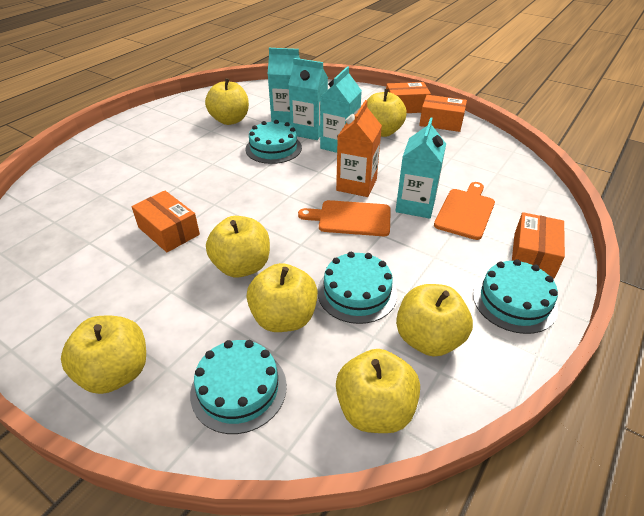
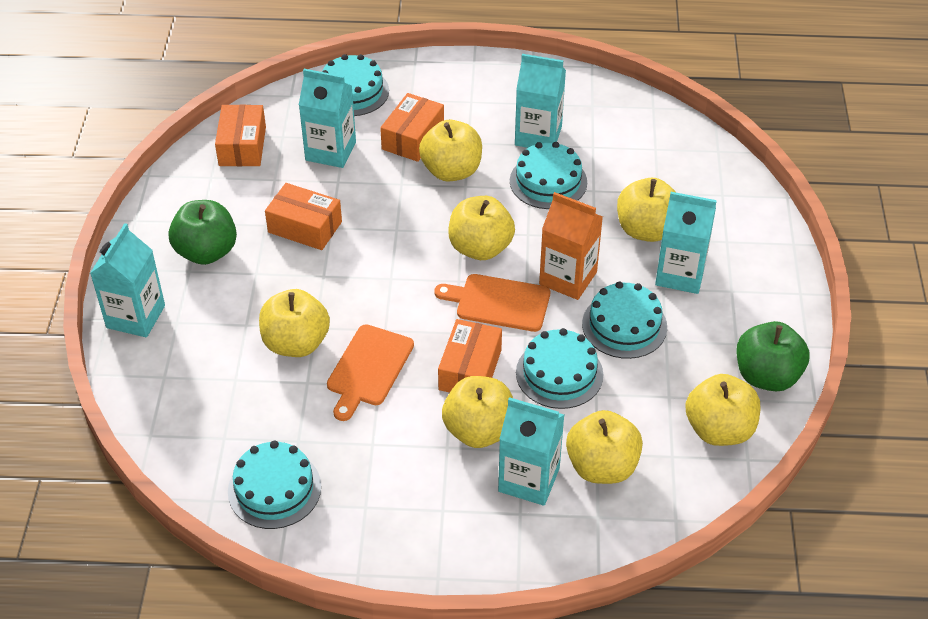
green apple: none = 0 -> [169,200,237,265] [736,321,810,391] = 2
turquoise cake: [190,340,287,434] [245,120,302,164] [318,252,397,324] [473,259,558,334] = 4 -> [228,440,321,529] [322,54,389,116] [510,142,587,209] [516,328,603,409] [582,282,667,359] = 5
turquoise carton: [268,48,300,124] [288,58,328,140] [320,66,362,153] [396,117,446,219] = 4 -> [90,223,165,337] [299,69,356,168] [498,397,564,506] [515,54,566,148] [655,192,717,294] = 5

